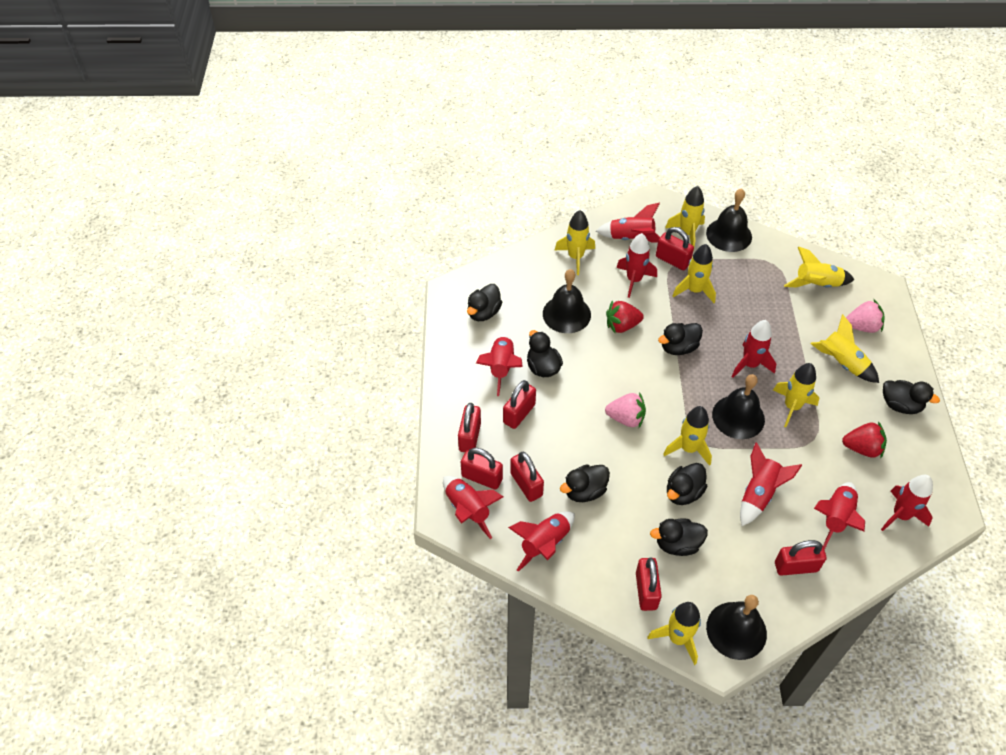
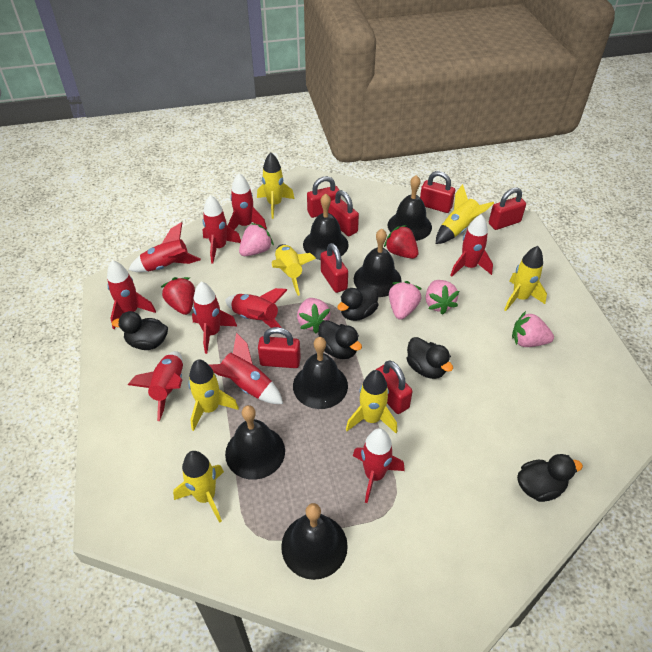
black bell: [543,269,591,333] [706,188,752,252] [706,595,767,660] [712,374,765,439] = 4 -> [225,405,285,480] [281,503,348,580] [293,337,348,409] [303,194,349,260] [354,229,402,297] [388,175,432,241] = 6
black duck: [467,284,502,321] [527,330,563,377] [560,465,610,502] [650,518,708,556] [658,323,703,355] [667,463,708,505] [883,380,940,414] = 7 -> [112,311,168,350] [318,320,362,359] [337,285,379,321] [407,337,453,379] [517,454,583,502] = 5
pink strawberry: [605,392,646,428] [846,300,885,333] = 2 -> [239,223,274,256] [297,298,331,333] [389,281,422,320] [426,280,459,315] [512,311,554,347] = 5
red rocket: [443,476,504,539] [476,334,522,396] [508,511,575,572] [596,202,660,243] [616,233,657,298] [731,320,777,378] [740,442,802,526] [814,482,865,550] [881,475,933,531] = 9 -> [107,260,156,329] [128,351,183,421] [129,222,201,272] [192,282,237,354] [202,195,241,263] [209,333,283,404] [225,288,287,328] [228,173,267,230] [353,428,405,503] [450,214,493,277] = 10
yellow rocket: [555,210,595,275] [648,602,701,665] [663,406,712,466] [665,186,705,251] [673,244,716,303] [773,363,819,427] [784,247,854,288] [811,314,879,383] = 8 -> [173,451,224,523] [188,359,239,431] [257,153,294,219] [272,244,316,296] [346,370,397,433] [436,184,494,244] [504,246,547,311] = 7

